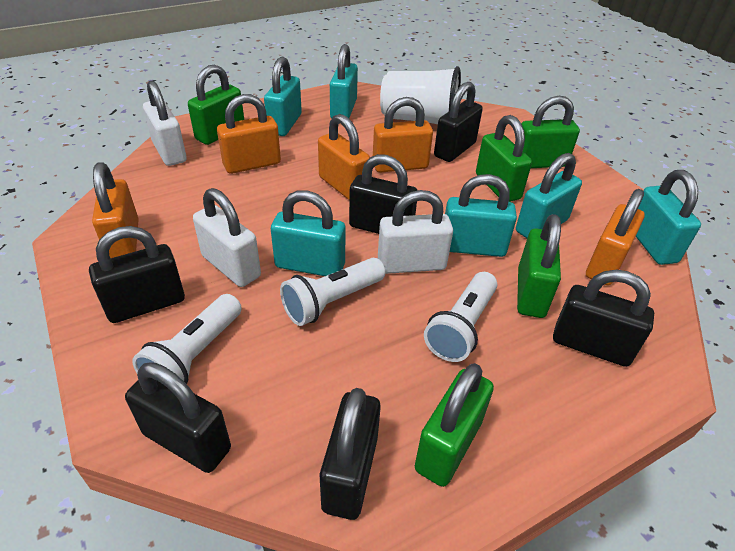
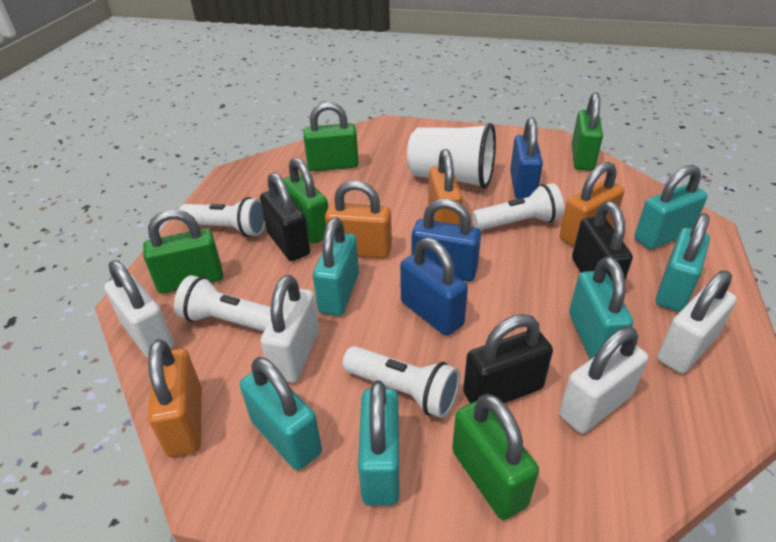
black padlock: [89,226,185,323] [125,363,231,473] [320,388,381,520] [349,154,418,234] [434,82,483,162] [553,270,654,367] = 6 -> [260,172,310,261] [463,314,553,404] [572,201,633,280] = 3
blue padlock: none = 0 -> [400,237,468,336] [412,199,481,282] [510,117,543,199] = 3
orange padlock: [92,162,139,258] [217,94,281,174] [318,114,370,200] [373,97,433,173] [586,189,645,285] = 5 -> [148,339,202,457] [325,180,392,259] [428,149,463,225] [560,162,624,247] = 4
white flashlight: [132,294,242,384] [280,258,385,326] [424,272,497,362] = 3 -> [174,275,271,331] [179,197,266,237] [342,346,460,418] [472,183,564,230] = 4
white padlock: [143,81,187,166] [193,188,261,287] [378,190,453,274] = 3 -> [104,260,174,358] [260,275,319,383] [559,327,648,434] [657,270,737,374] = 4

